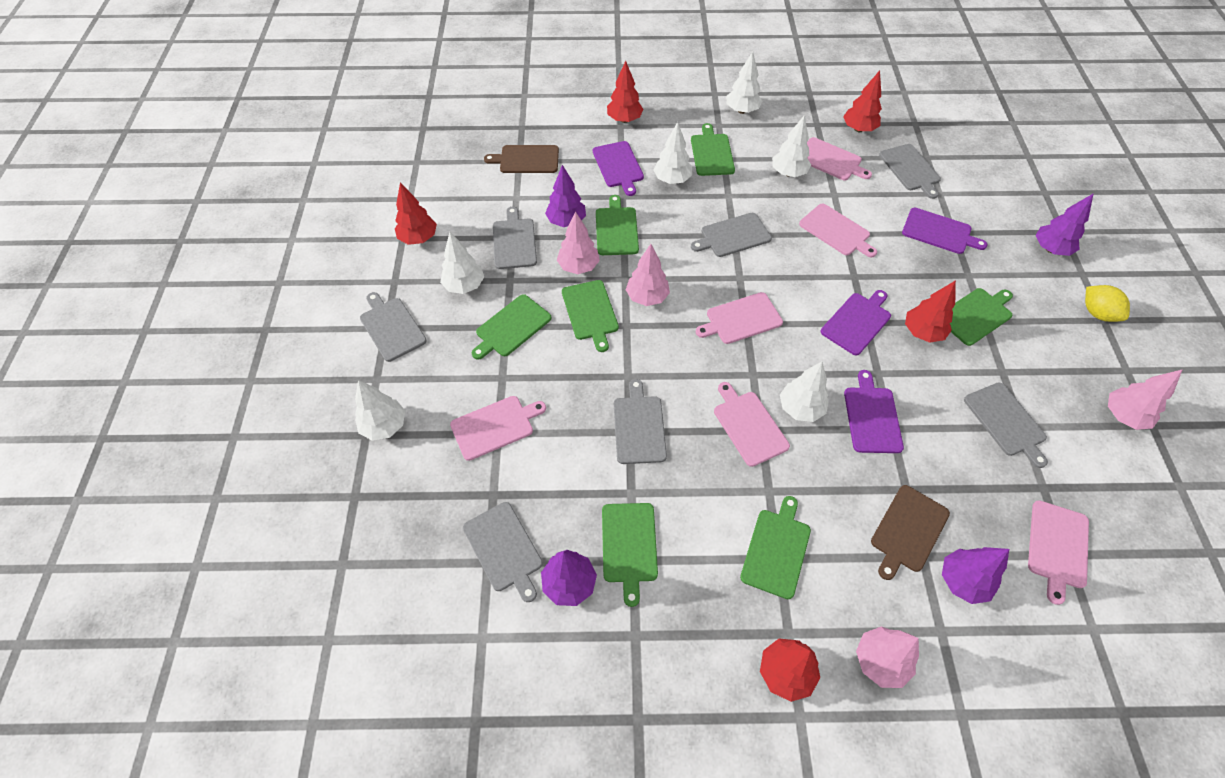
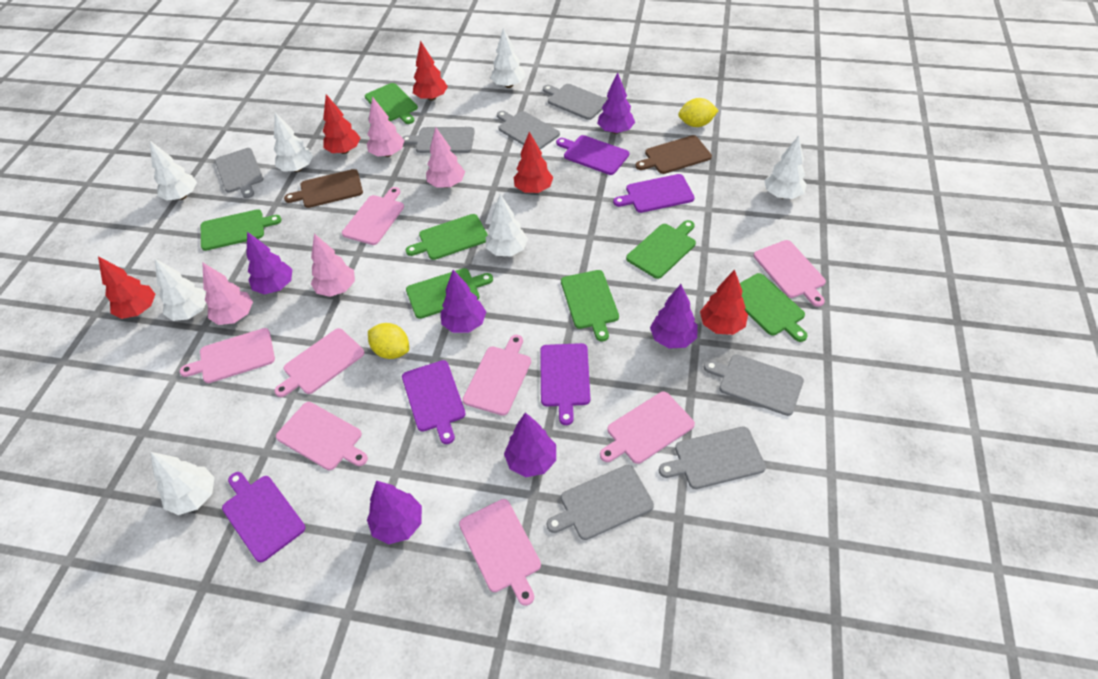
pink cutting board: [450,396,546,461] [696,292,783,344] [714,382,790,467] [799,203,877,257] [807,137,872,180] [1028,500,1089,605] = 6 -> [180,328,275,383] [275,328,365,397] [276,402,368,470] [342,187,404,245] [459,499,541,606] [463,335,531,416] [600,392,695,464] [754,240,826,307] = 8
purple cutting board: [593,141,644,196] [821,290,891,355] [844,370,904,453] [902,208,987,254] = 4 -> [222,472,305,562] [402,360,466,444] [540,343,590,425] [556,135,629,175] [613,174,695,213] = 5
purple tree: [541,550,597,606] [545,165,586,227] [942,547,1009,604] [1036,193,1094,256] = 4 -> [246,232,293,295] [367,480,422,544] [440,270,486,333] [504,412,556,477] [597,72,635,134] [650,284,698,349] = 6
white tree: [355,380,405,441] [440,232,484,294] [653,122,692,184] [726,52,763,114] [772,115,811,177] [780,362,829,422] = 6 -> [150,141,197,201] [151,452,215,515] [155,259,206,321] [274,112,313,172] [486,194,528,256] [491,28,525,88] [764,136,807,199] = 7
yellow lemon: [1085,285,1130,322] = 1 -> [368,323,409,359] [678,98,719,127] = 2

